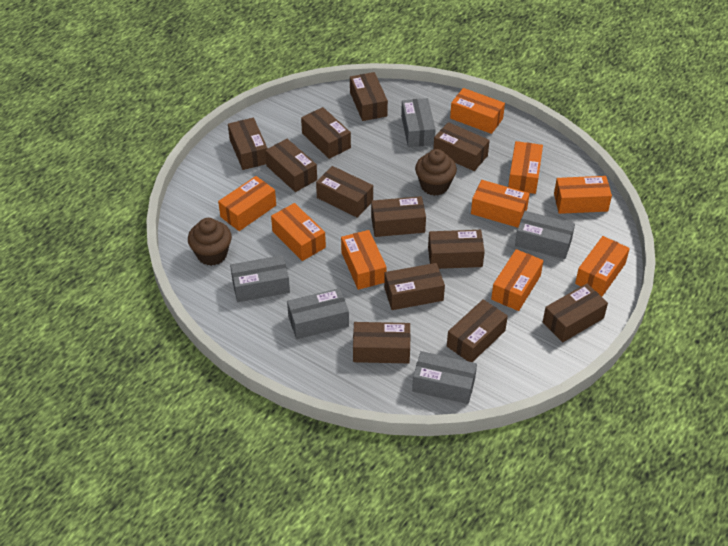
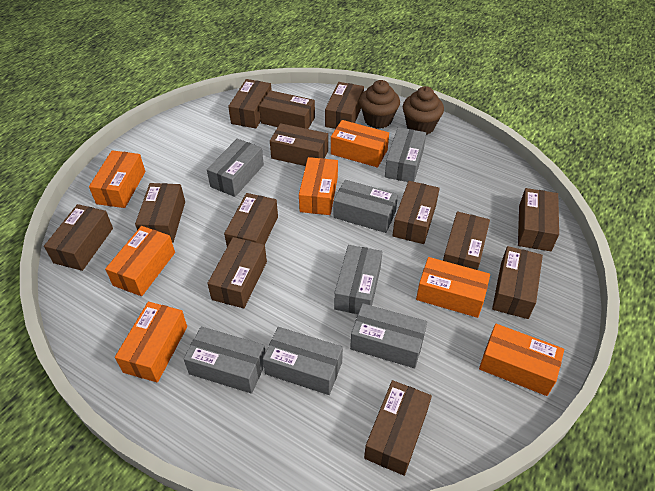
brown box: [228,118,268,170] [265,139,317,192] [301,107,351,159] [316,166,373,218] [350,72,388,121] [353,322,411,363] [371,196,426,237] [384,263,445,310] [428,230,485,269] [433,122,490,171] [447,299,508,362] [543,284,608,342] = 12 -> [44,204,113,271] [135,183,185,243] [207,237,267,308] [224,193,278,247] [228,79,272,128] [259,90,315,129] [270,123,328,166] [325,82,364,129] [364,380,432,476] [392,181,440,244] [443,211,490,270] [492,246,543,319] [518,188,559,251] = 13
grey box: [230,255,290,302] [287,288,349,339] [401,98,436,147] [412,351,477,404] [515,211,575,259] = 5 -> [183,327,266,394] [207,139,264,197] [263,327,343,395] [333,180,398,233] [334,245,382,314] [350,303,427,368] [385,127,426,182] = 7
orange box: [218,176,276,231] [271,203,326,261] [341,230,387,290] [450,88,505,134] [471,180,530,228] [491,249,543,311] [508,141,543,194] [554,176,612,214] [575,236,630,296] = 9 -> [89,150,145,208] [105,226,175,296] [115,302,187,383] [299,157,338,215] [331,120,389,168] [416,257,490,318] [479,324,564,396] = 7

